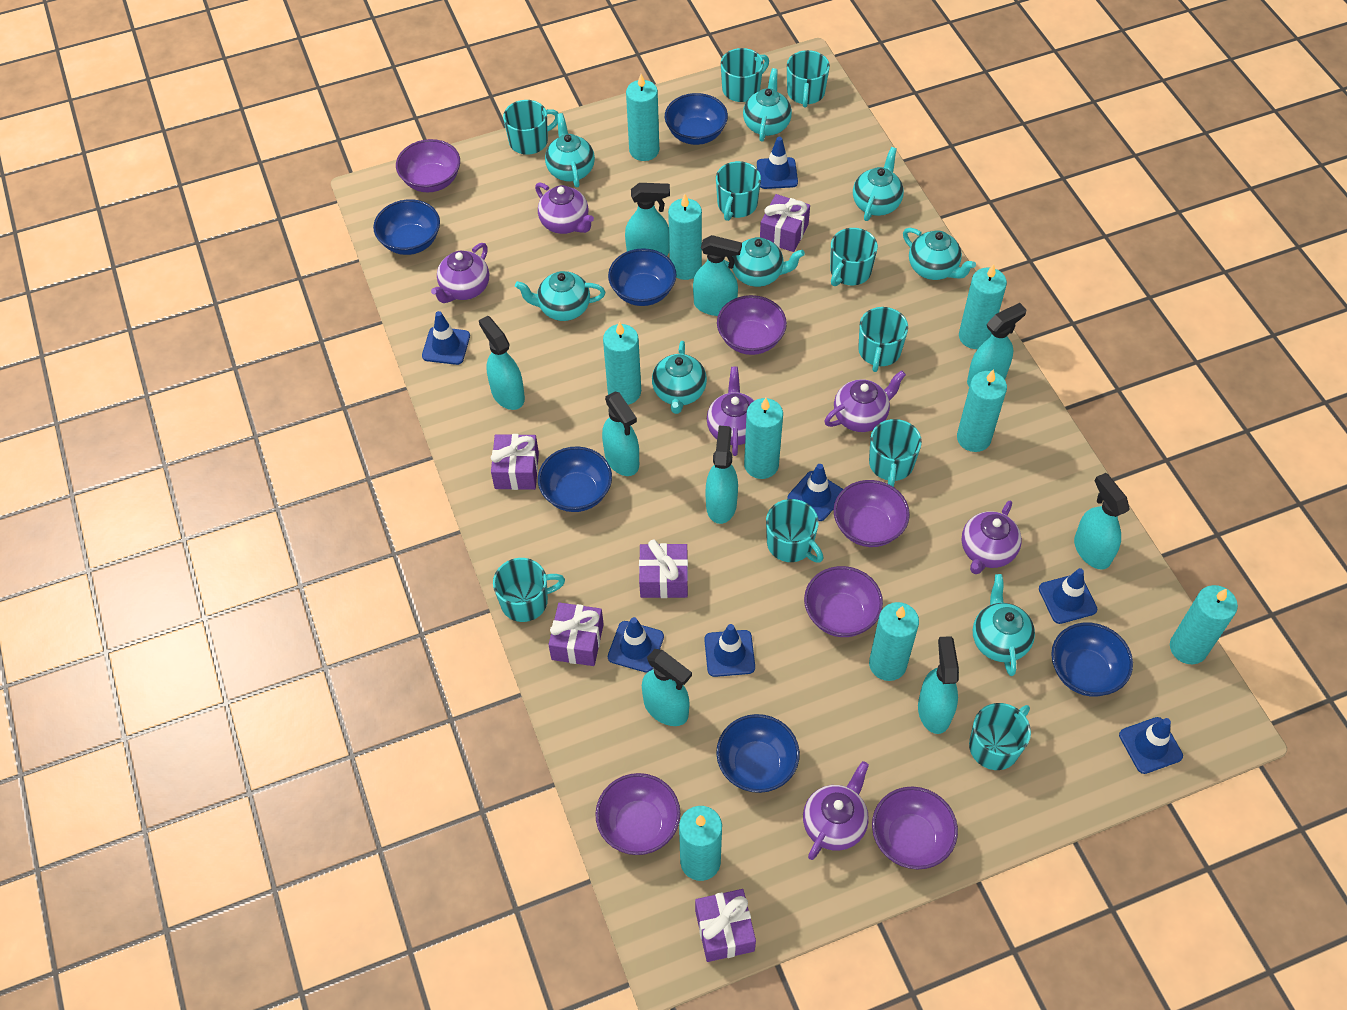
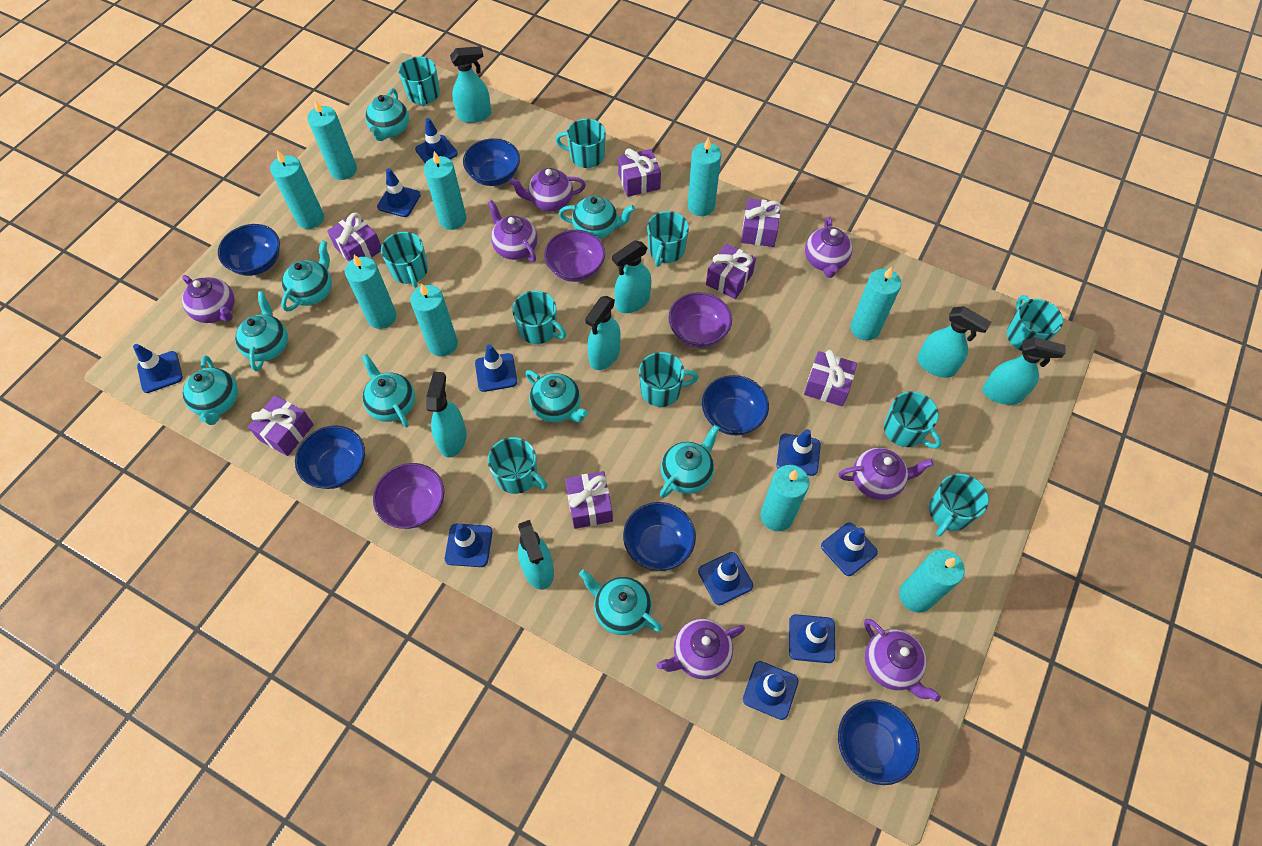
blue traffic cone: [422,311,470,365] [608,617,664,673] [704,624,755,677] [757,137,798,189] [787,464,843,521] [1039,568,1097,624] [1119,717,1183,774] = 7 -> [133,344,183,393] [377,168,421,217] [415,118,458,163] [445,524,493,567] [475,344,517,392] [698,552,753,605] [743,661,799,720] [776,429,821,476] [789,614,835,663] [821,523,878,576] = 10
purple bowl: [396,139,460,192] [595,773,680,855] [717,295,787,355] [804,566,883,637] [833,480,910,547] [872,787,958,869] = 6 -> [373,463,444,529] [544,230,605,282] [668,292,732,348] = 3
purple gift: [491,434,539,490] [548,602,604,666] [639,540,688,598] [695,889,756,962] [760,194,810,252] = 5 -> [248,395,314,456] [327,213,381,262] [565,471,613,529] [618,148,661,197] [706,244,756,299] [741,198,781,247] [804,350,857,406] = 7
purple teapot: [431,243,489,303] [535,182,594,234] [707,367,755,456] [803,761,869,860] [824,370,906,432] [962,501,1022,574] = 6 -> [182,275,235,323] [487,200,538,262] [509,168,586,211] [657,619,745,679] [805,217,852,278] [839,448,933,500] [864,619,941,702] = 7
turquoise spray bottle: [479,316,525,410] [602,391,639,476] [625,183,670,256] [642,649,692,726] [693,235,742,316] [706,426,738,524] [918,636,959,734] [967,303,1027,387] [1074,473,1129,570] = 9 -> [426,372,467,458] [450,46,491,123] [518,520,554,590] [585,296,621,370] [612,240,652,313] [917,306,991,378] [982,337,1066,405] = 7
turquoise teapot: [515,271,605,321] [545,113,595,188] [652,341,707,414] [724,237,805,287] [743,68,792,142] [853,147,904,221] [903,228,976,280] [973,574,1035,676] = 8 -> [182,355,238,425] [235,291,288,371] [281,241,332,312] [361,354,415,427] [365,88,409,141] [525,370,588,423] [559,196,635,239] [579,570,662,635] [660,425,720,498] = 9

